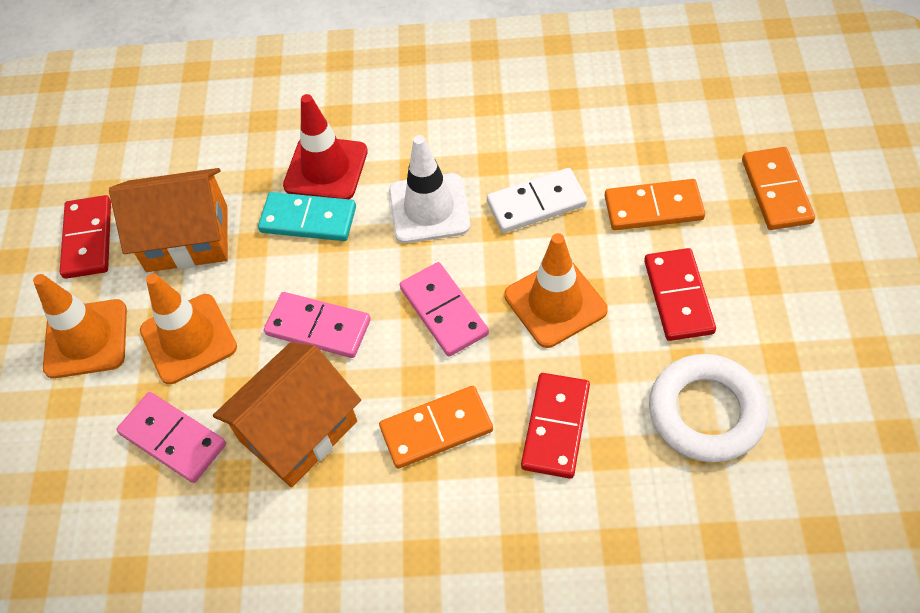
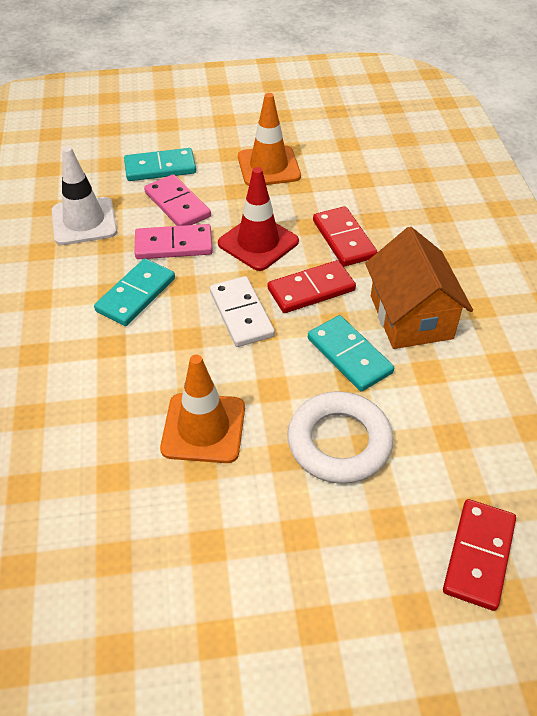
orange domino: [379,386,493,469] [605,179,705,230] [742,147,815,230] = 3 -> none = 0
orange house: [109,168,228,272] [213,342,361,487] = 2 -> [365,227,473,349] = 1
orange traffic cone: [33,274,127,379] [140,273,237,384] [505,233,608,348] = 3 -> [160,354,245,463] [238,93,301,186] = 2
pink domino: [116,392,226,483] [264,292,371,358] [400,262,489,357] = 3 -> [135,224,213,259] [144,174,211,226] = 2
turquoise domino: [258,192,356,241] = 1 -> [94,259,175,326] [124,148,196,181] [308,315,394,392] = 3

